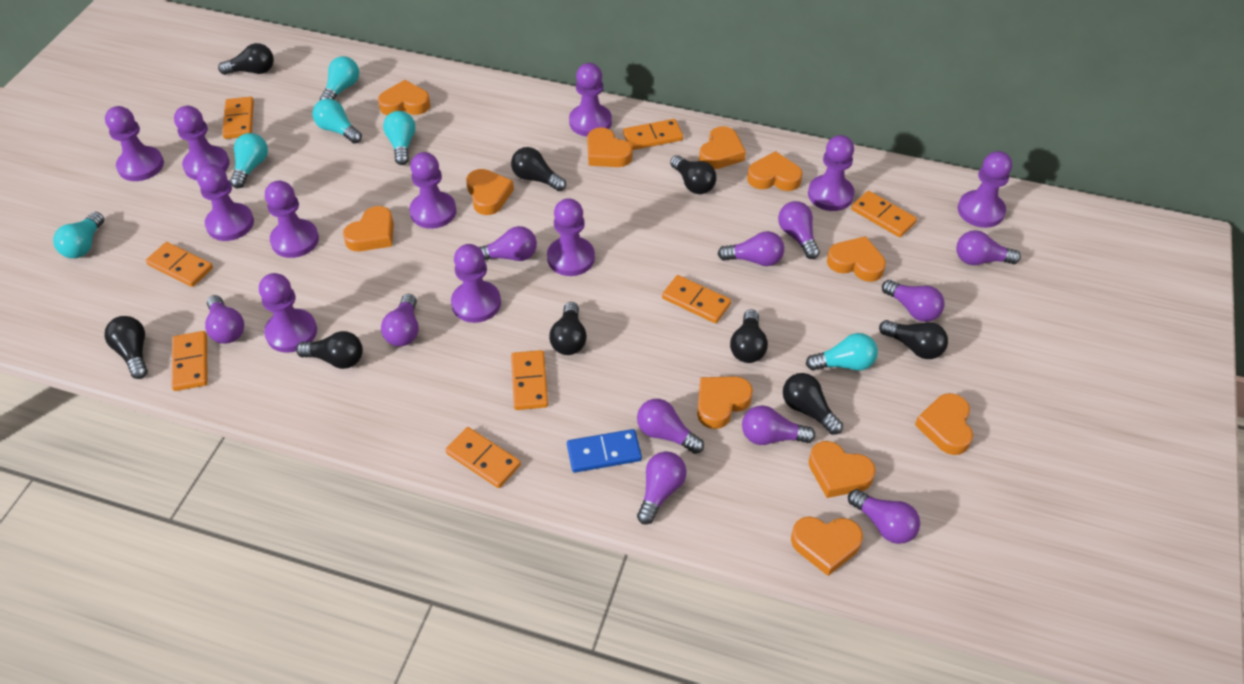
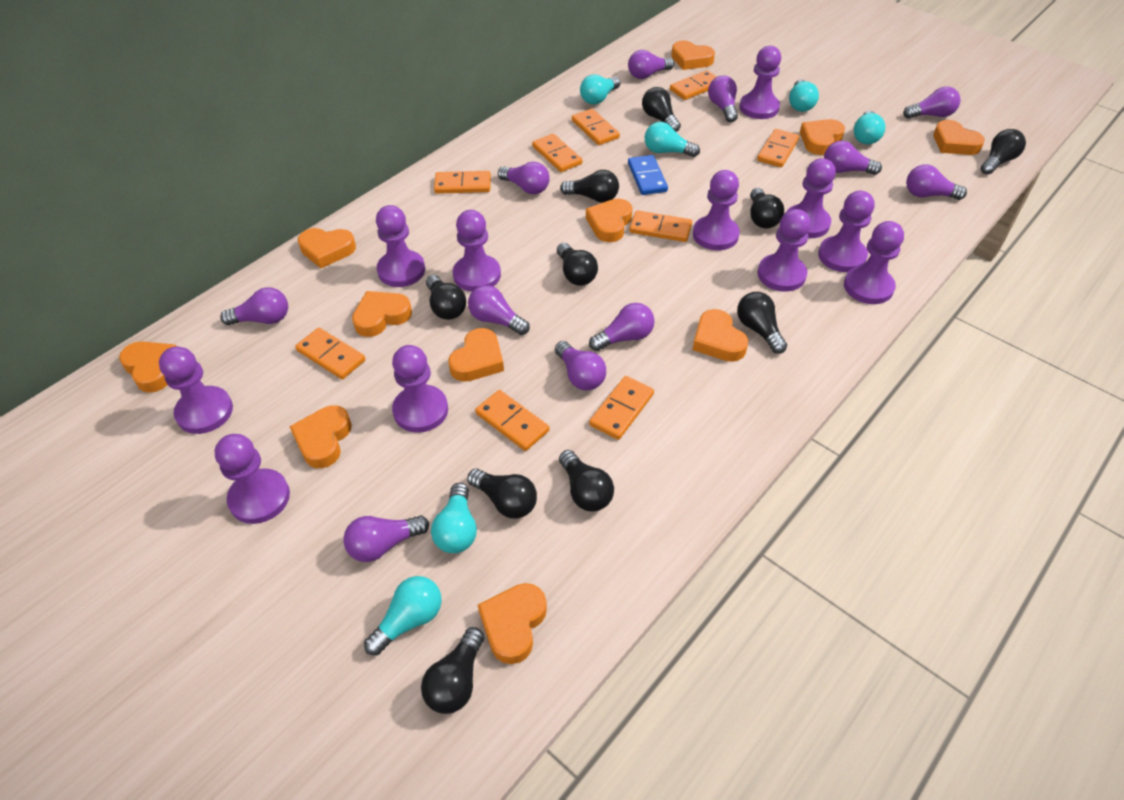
black light bulb: [104,316,148,379] [218,43,274,75] [296,331,363,369] [511,147,566,191] [549,302,587,355] [670,155,716,194] [730,309,768,363] [783,373,843,435] [879,320,948,359] = 9 -> [421,627,484,714] [426,275,466,320] [467,468,537,519] [557,243,598,286] [559,450,614,512] [560,170,619,203] [642,87,681,132] [737,292,787,354] [750,188,784,228] [981,129,1026,175] = 10
orange domino: [146,242,213,287] [172,331,208,391] [222,97,254,139] [445,427,521,488] [511,350,548,410] [623,119,683,150] [662,275,731,323] [851,191,917,237] = 8 -> [295,328,365,379] [434,171,491,194] [475,390,549,451] [532,134,582,172] [572,109,620,145] [589,376,654,440] [630,210,692,242] [670,70,717,100] [757,129,799,167] = 9

